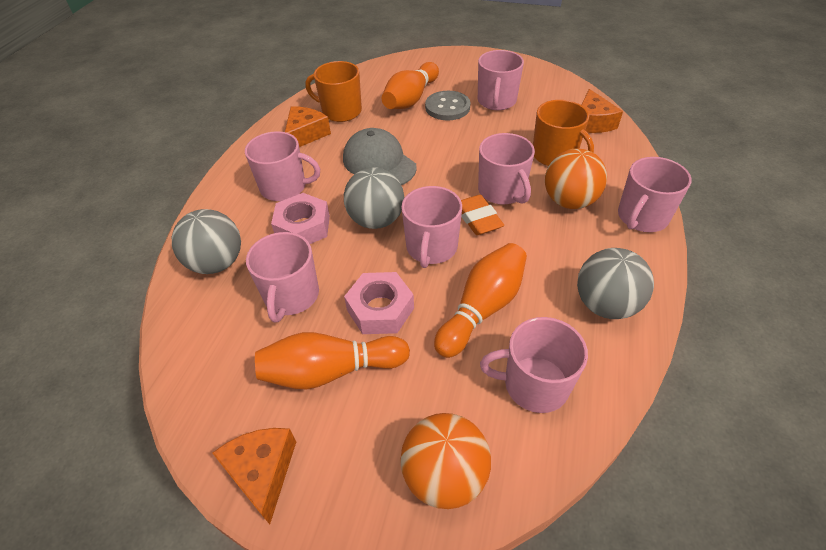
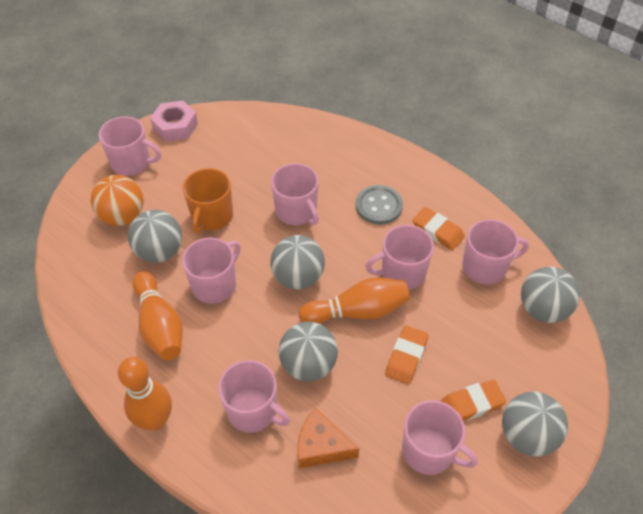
grey ball: [172,209,241,274] [344,167,404,229] [577,248,654,319] = 3 -> [128,210,182,263] [270,235,325,289] [279,322,338,382] [502,391,568,457] [521,267,580,323] = 5
grey cap: [343,128,417,185] = 1 -> none = 0
orange ball: [400,413,491,509] [545,148,607,209] = 2 -> [90,175,144,226] = 1
orange cheese: [212,428,296,524] [285,106,331,147] [581,89,623,133] = 3 -> [297,408,359,468] = 1
orange eraser: [461,195,504,235] = 1 -> [385,325,428,385] [413,207,465,250] [441,380,506,421] = 3
orange mug: [305,61,362,122] [533,100,594,166] = 2 -> [183,168,233,234] = 1
pink nut: [271,193,330,244] [344,272,414,334] = 2 -> [150,101,198,142] = 1

